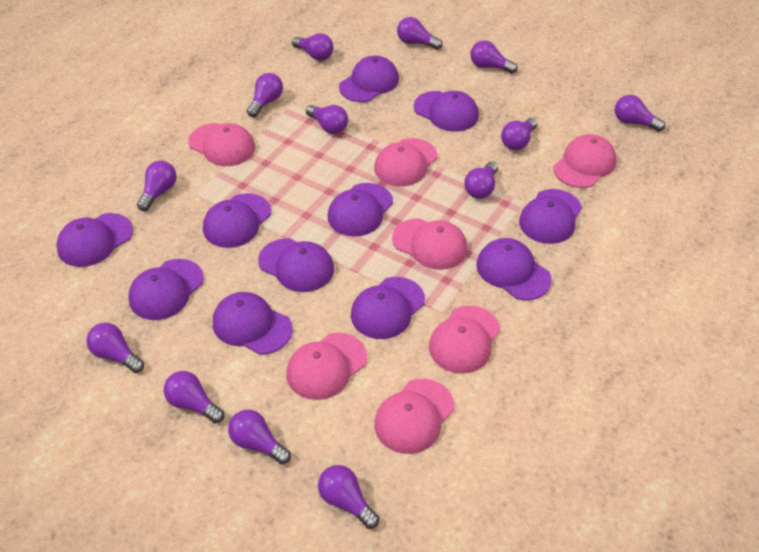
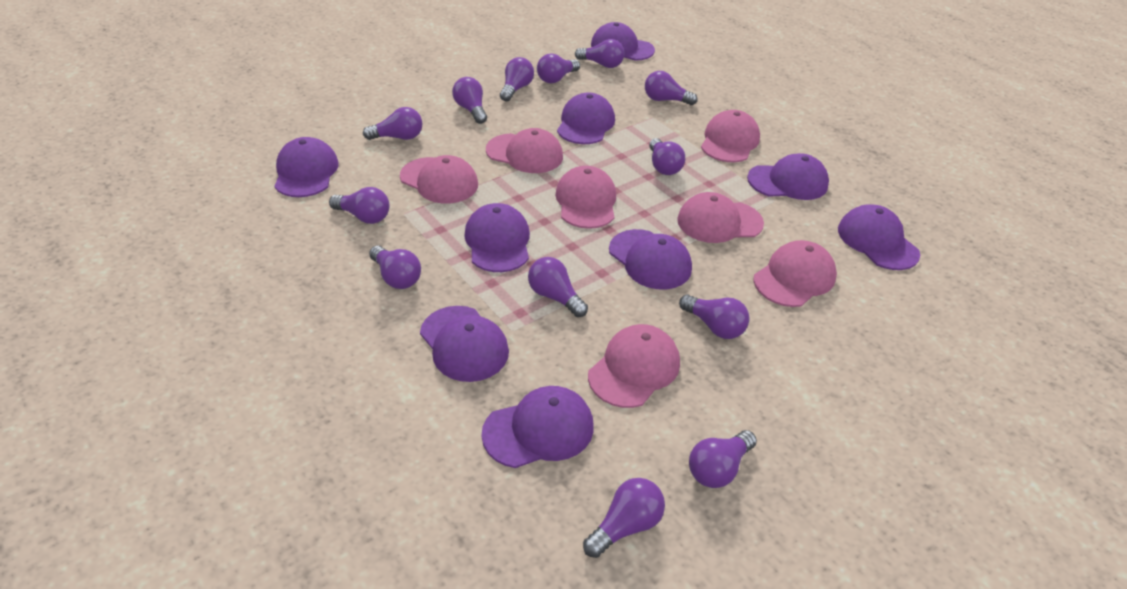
purple cap: [56,213,133,267] [128,259,204,320] [203,193,271,248] [213,292,293,355] [258,238,334,292] [327,183,393,237] [339,56,399,102] [351,277,425,339] [414,91,479,132] [476,238,552,300] [519,189,582,244] = 11 -> [274,137,339,197] [420,306,509,382] [464,203,530,272] [481,386,594,468] [557,92,615,144] [591,22,655,61] [609,229,692,289] [747,153,829,200] [838,204,920,270] = 9

